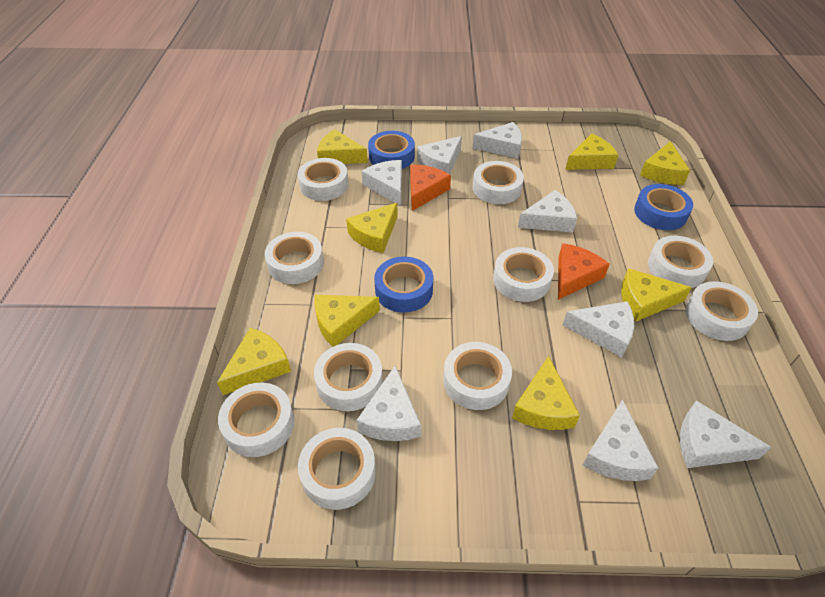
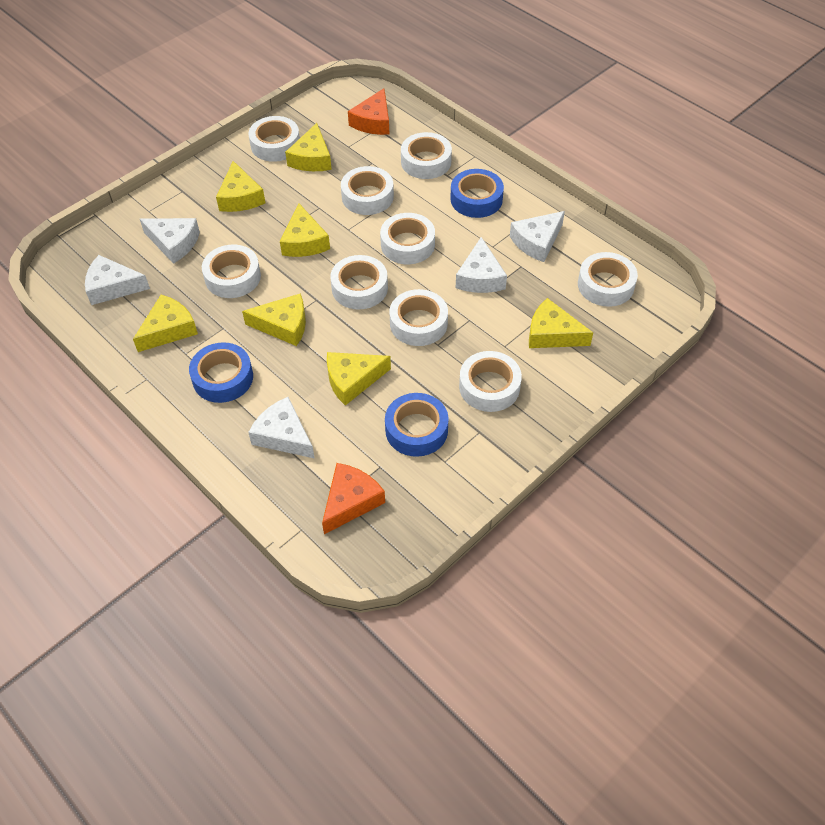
white cheese: [357,366,421,441] [362,160,402,206] [417,136,462,174] [473,122,522,159] [518,190,577,233] [563,301,634,358] [583,399,658,481] [680,400,771,468] = 8 -> [85,255,150,305] [140,218,200,264] [248,397,315,459] [456,237,507,293] [510,211,565,262] = 5
white tape: [218,383,295,457] [265,232,324,284] [298,158,348,201] [298,428,376,510] [314,343,383,411] [443,342,512,410] [473,161,524,204] [493,247,554,302] [648,236,713,288] [685,281,758,341] = 10 -> [202,245,261,298] [248,116,300,162] [330,255,388,310] [341,166,394,215] [380,213,435,264] [389,289,448,346] [401,132,452,179] [459,351,522,412] [578,252,638,307] = 9
yellow cheese: [217,328,291,395] [314,295,380,347] [317,129,368,164] [346,203,398,253] [512,356,580,430] [565,133,618,170] [621,268,692,322] [640,141,690,185] = 8 -> [133,295,198,352] [216,161,265,212] [242,293,306,346] [280,203,330,257] [285,123,332,171] [327,352,391,406] [529,298,593,348] = 7

